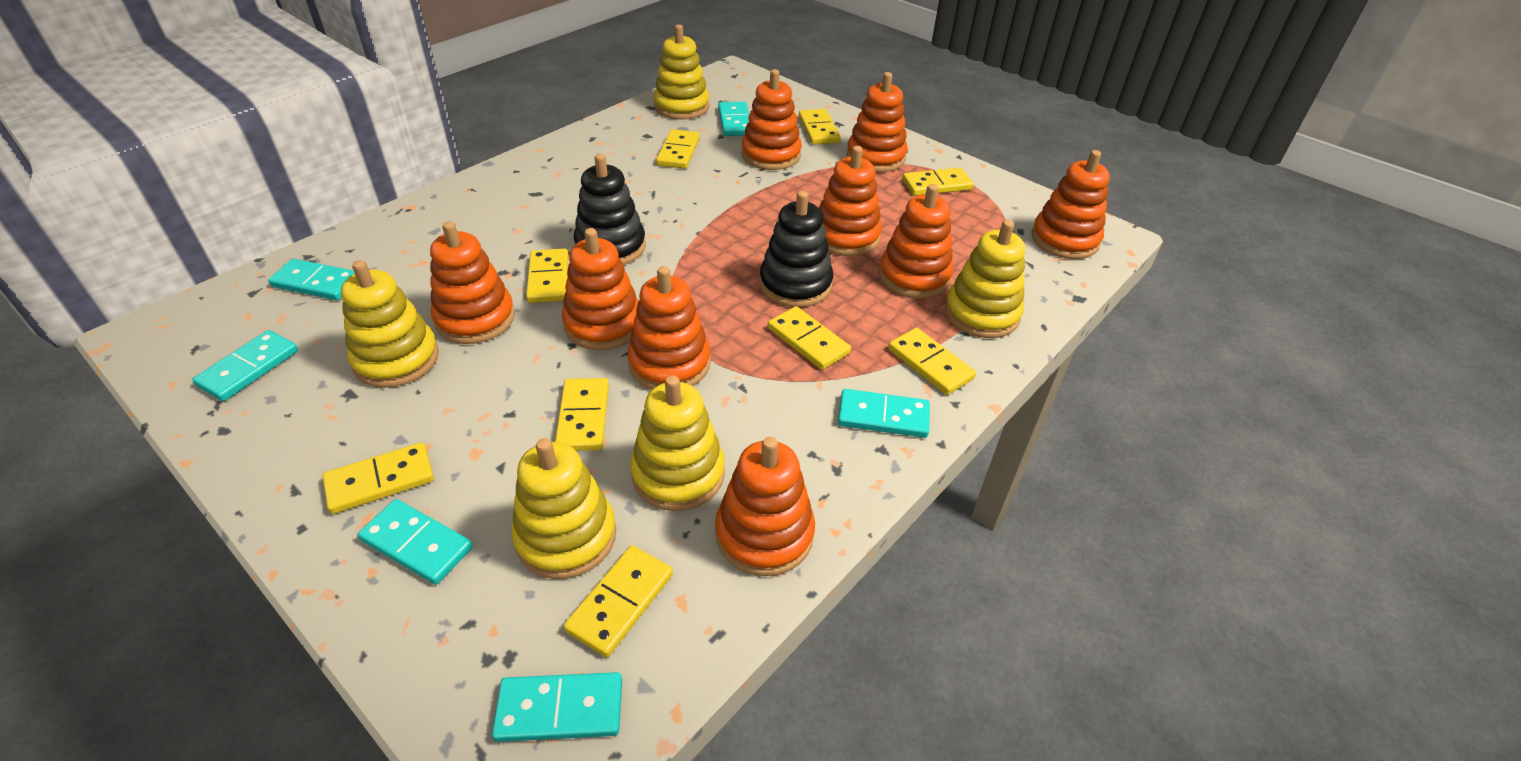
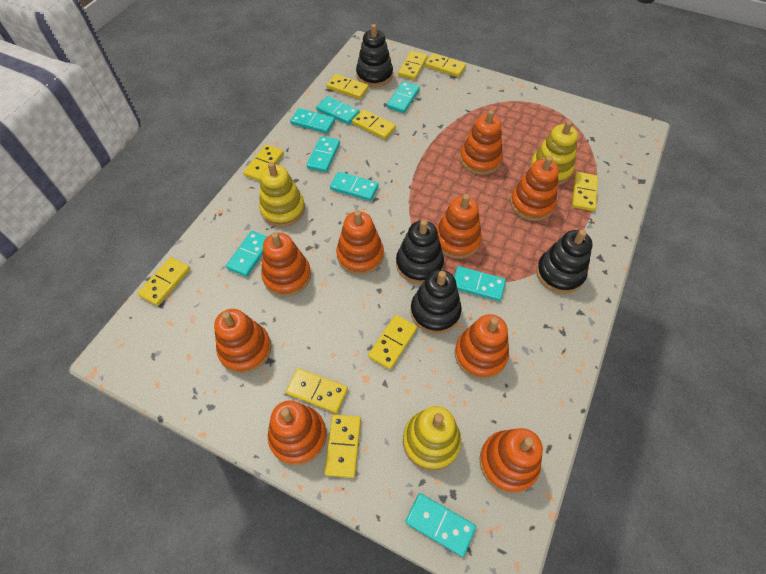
black stacking toy: [574,154,646,265] [760,191,833,307] = 2 -> [356,24,393,87] [396,220,444,284] [410,270,462,334] [536,229,593,294] = 4
turquoise domino: [192,330,298,401] [268,259,355,300] [358,499,473,585] [492,672,622,742] [718,102,749,136] [838,389,930,438] = 6 -> [226,231,267,277] [290,108,335,134] [307,136,340,172] [316,96,360,125] [330,171,379,201] [387,81,420,113] [405,493,476,557] [454,266,506,301] = 8
yellow domino: [322,442,434,514] [526,249,568,303] [555,378,609,451] [563,545,673,657] [656,129,700,169] [768,306,851,370] [799,109,841,145] [888,328,976,395] [903,168,974,196] = 9 -> [137,257,190,306] [243,144,284,181] [286,368,348,413] [324,414,361,478] [326,74,369,99] [352,109,396,139] [368,315,417,370] [398,51,428,80] [425,53,466,77] [572,172,598,211] = 10
yellow stacking toy: [341,260,439,388] [512,438,616,579] [630,375,725,511] [654,25,709,120] [945,220,1025,338] = 5 -> [259,162,305,227] [403,406,461,471] [530,120,578,185] = 3

